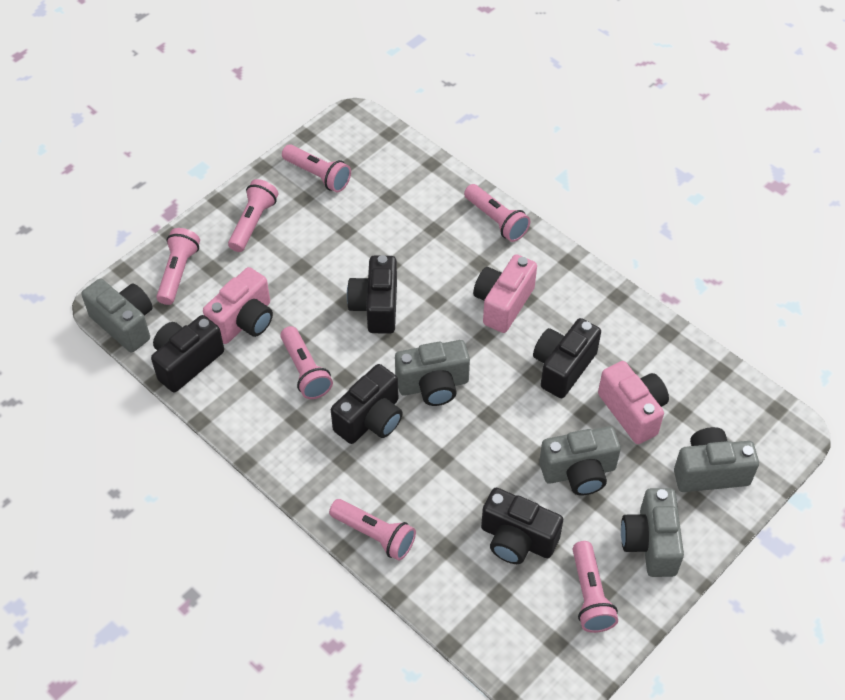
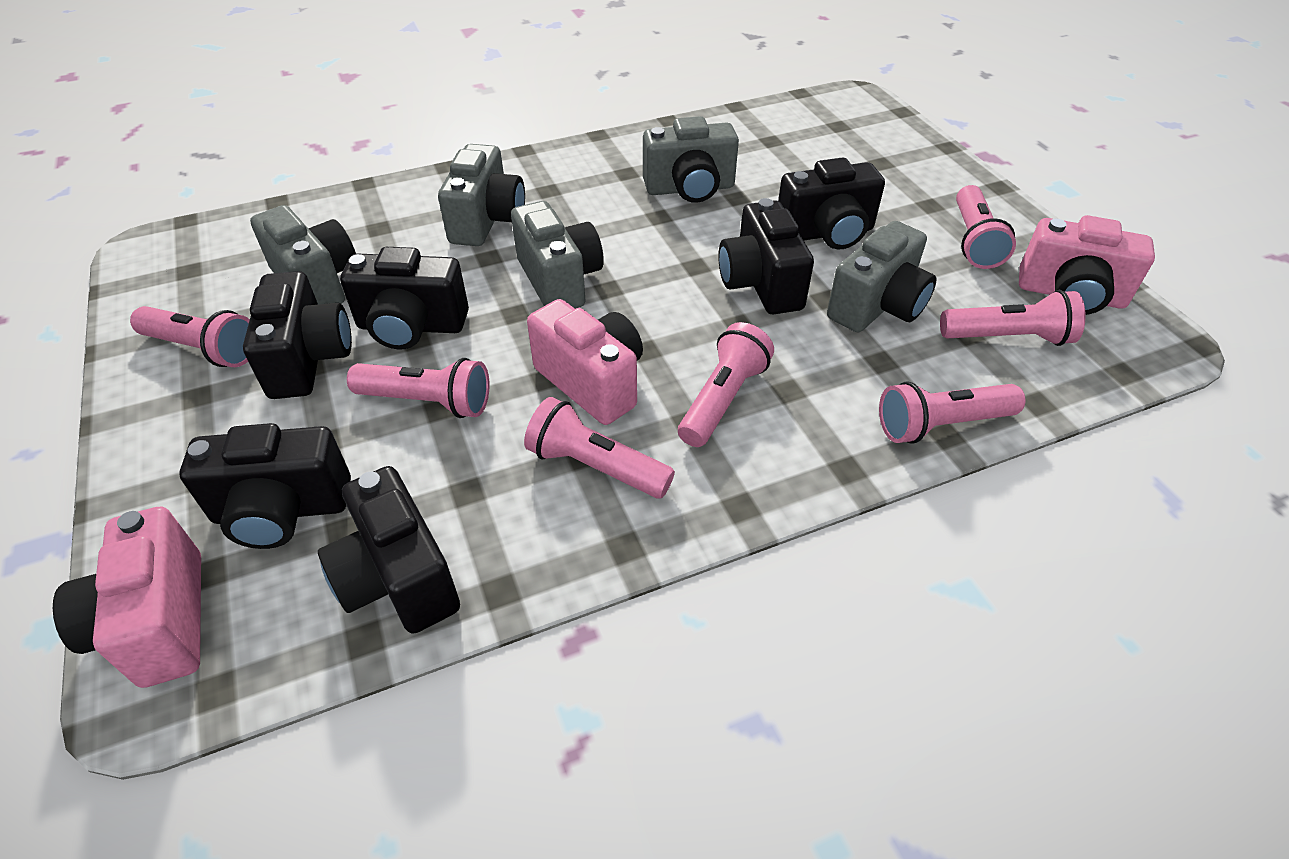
black camera: [151,315,224,392] [331,364,403,444] [347,255,397,334] [481,488,563,564] [533,318,601,398] = 5 -> [180,423,351,549] [243,271,352,399] [318,466,460,634] [340,247,469,350] [718,198,814,314] [778,157,885,249] = 6

